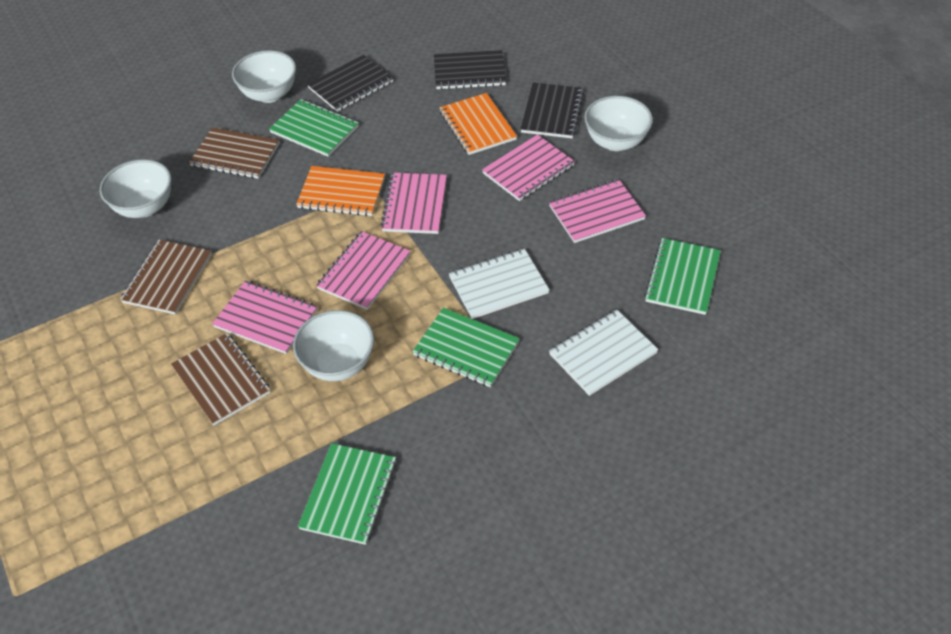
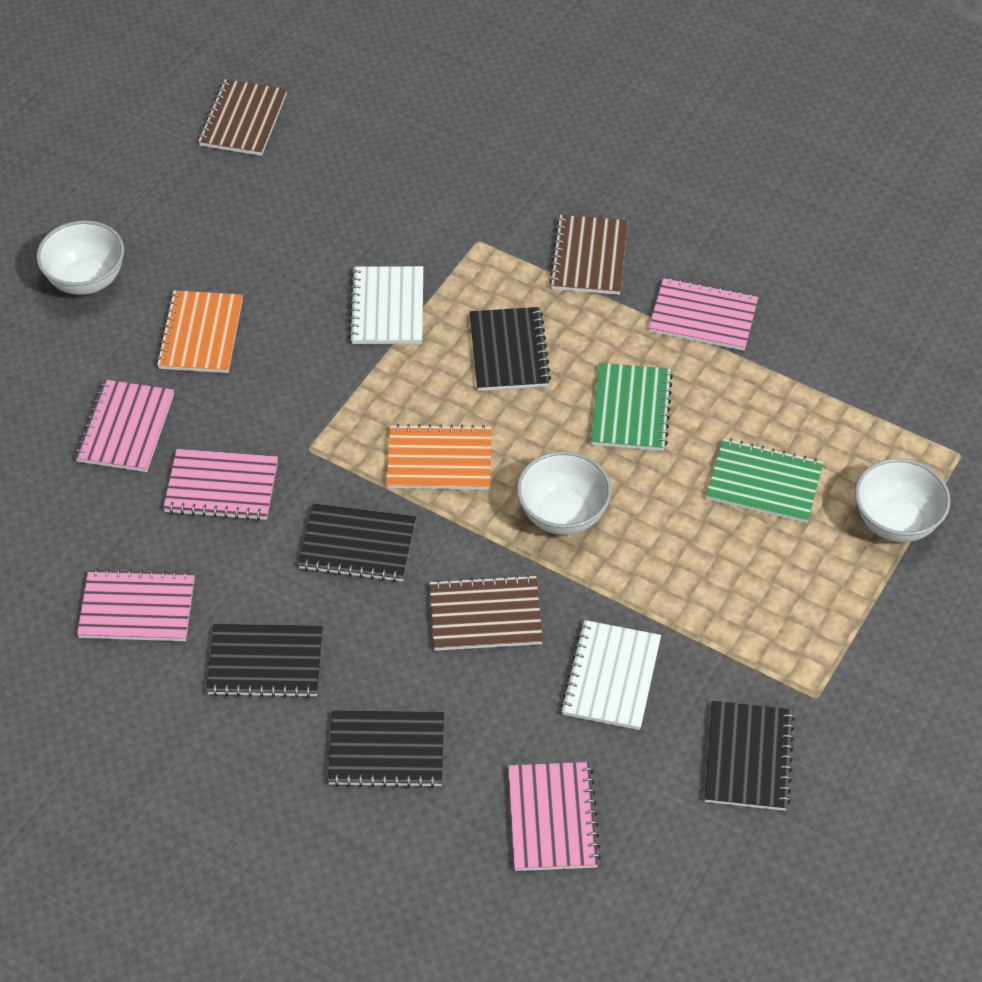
black notebook: [307,55,393,112] [434,50,506,90] [521,82,584,138] = 3 -> [206,624,323,698] [298,504,416,582] [328,711,444,788] [469,307,551,391] [704,701,795,811] = 5
green notebook: [269,99,359,157] [298,443,396,545] [412,308,520,387] [644,238,721,315] = 4 -> [591,363,673,451] [706,438,824,523] = 2
white bowl: [100,159,172,218] [232,50,296,103] [293,310,374,381] [584,96,653,151] = 4 -> [36,220,124,295] [517,451,612,535] [855,458,951,542] = 3

